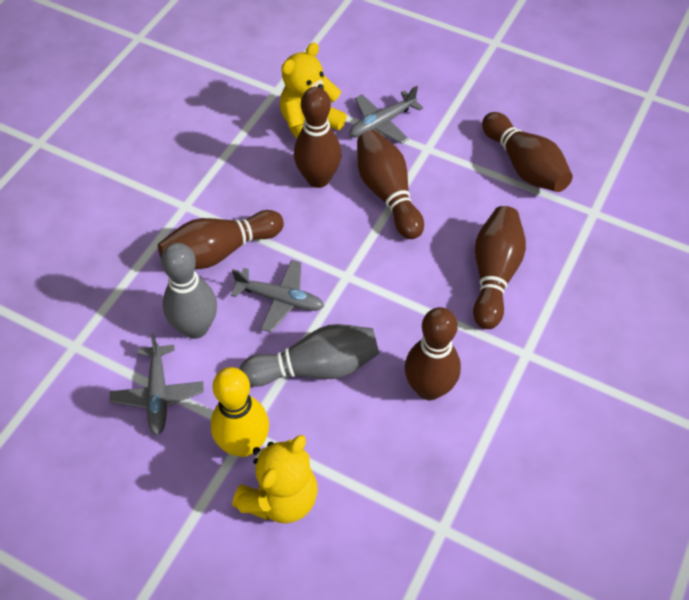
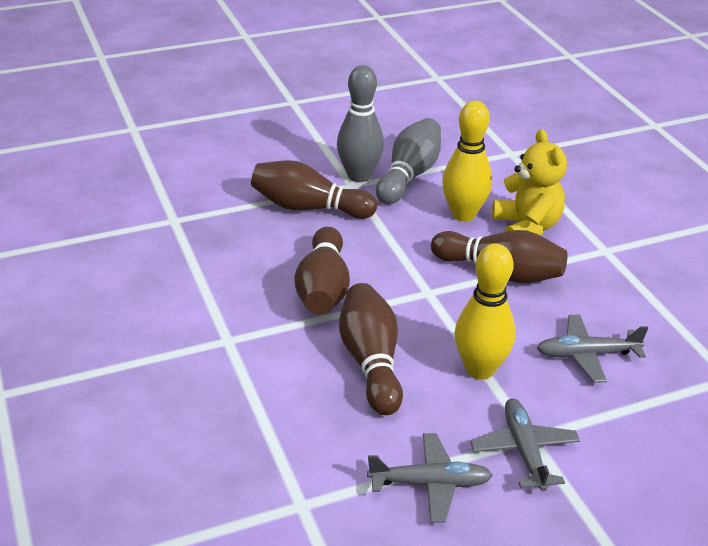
brown bowling pin: [158,210,284,269] [294,87,341,188] [357,130,424,239] [405,307,461,400] [473,206,526,329] [482,112,573,192] = 6 -> [251,160,377,219] [294,227,350,315] [339,283,403,415] [431,230,567,284] = 4
yellow bowling pin: [211,367,269,457] = 1 -> [442,101,492,221] [455,244,515,379] = 2
yellow teddy bear: [232,435,318,523] [280,43,347,139] = 2 -> [492,129,567,236] = 1

